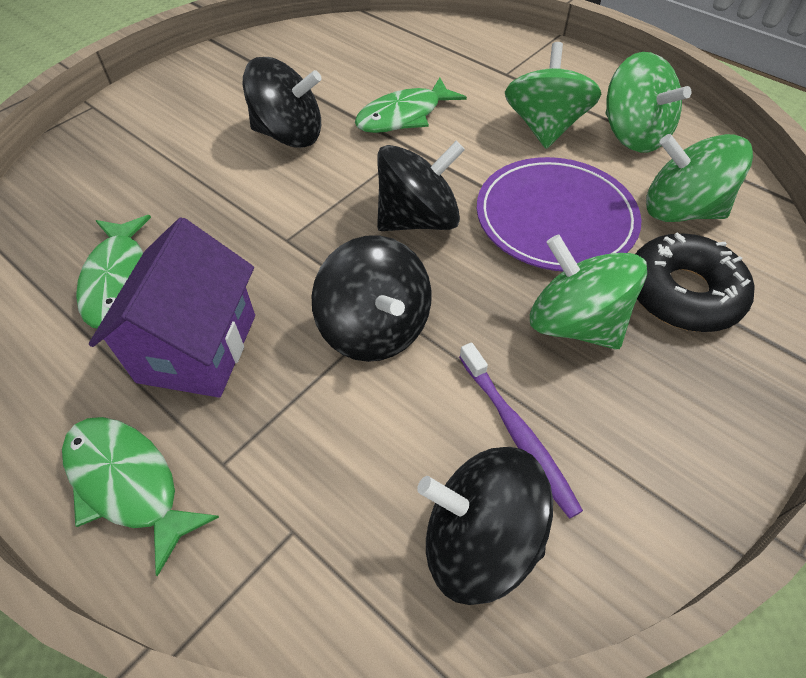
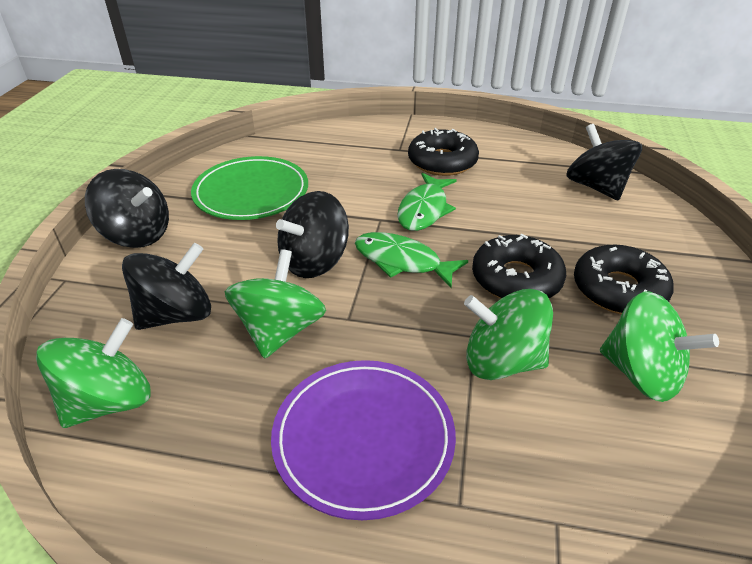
black donut: [636,232,755,332] = 1 -> [408,128,479,176] [472,234,566,299] [574,245,674,315] = 3
green fish: [62,417,219,577] [76,215,151,328] [355,77,467,133] = 3 -> [355,232,468,288] [397,173,457,231] = 2
green plate: none = 0 -> [191,156,308,220] = 1
purple house: [89,217,255,398] = 1 -> none = 0
purple toothbrush: [459,343,583,519] = 1 -> none = 0

